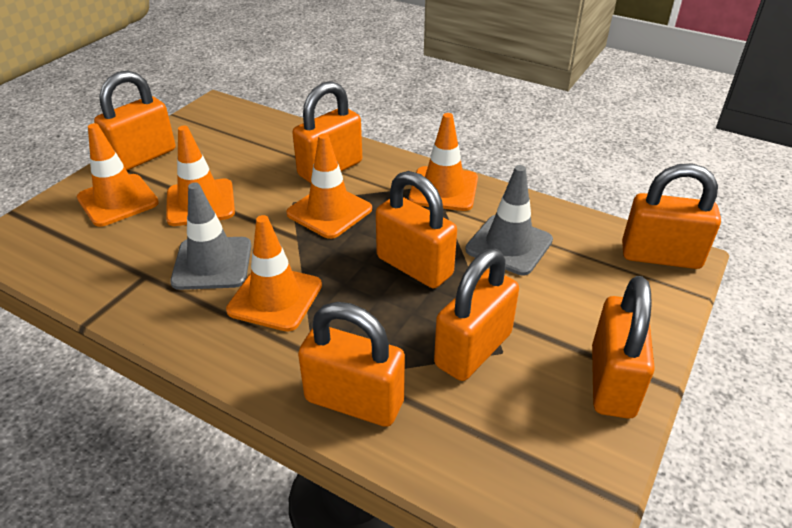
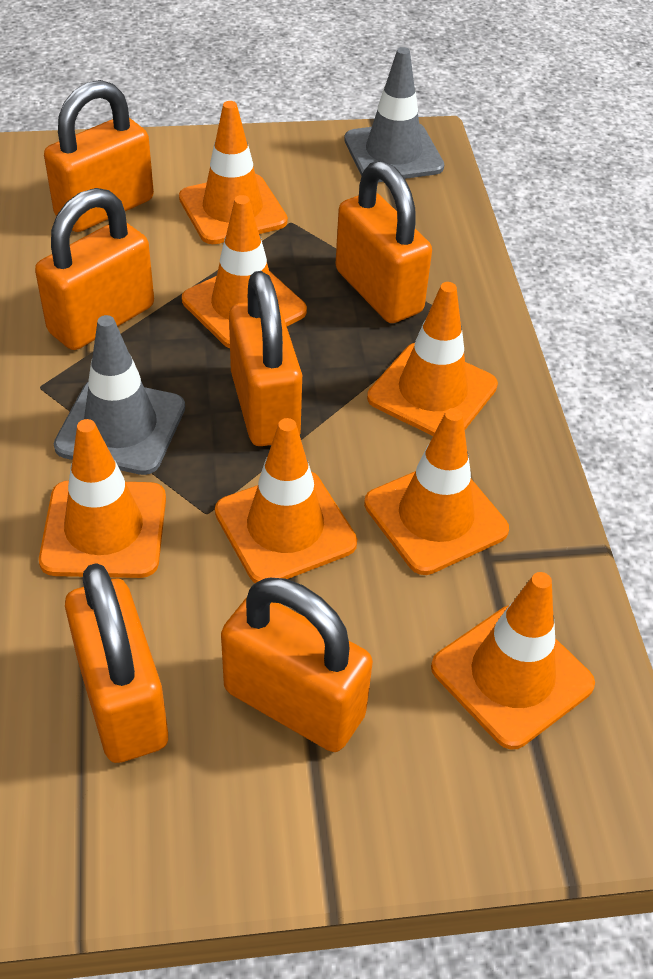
orange padlock: [94,70,176,171] [292,81,362,183] [298,302,405,427] [376,171,457,288] [434,249,519,381] [592,276,655,419] [622,163,721,269] = 7 -> [35,188,154,350] [44,80,154,232] [65,563,168,763] [221,578,373,752] [229,271,302,446] [336,161,432,323] = 6
orange traffic cone: [77,123,159,227] [166,125,235,226] [226,215,322,331] [286,133,372,239] [409,113,478,211] = 5 -> [39,419,166,578] [179,101,288,244] [182,195,307,348] [215,418,357,583] [364,408,509,575] [367,282,498,436] [431,572,595,750] = 7

